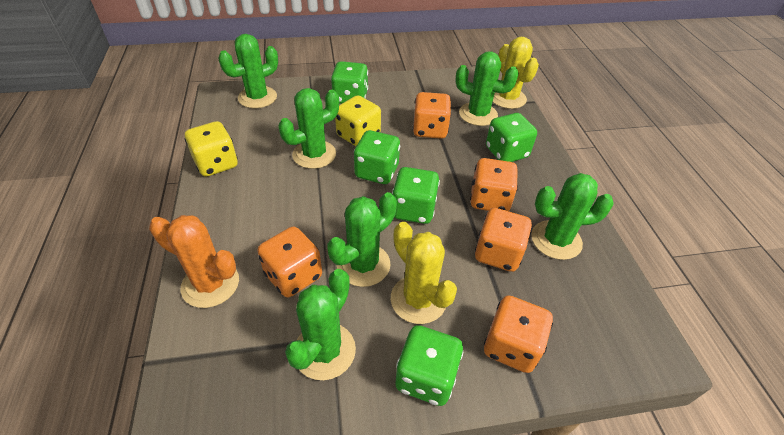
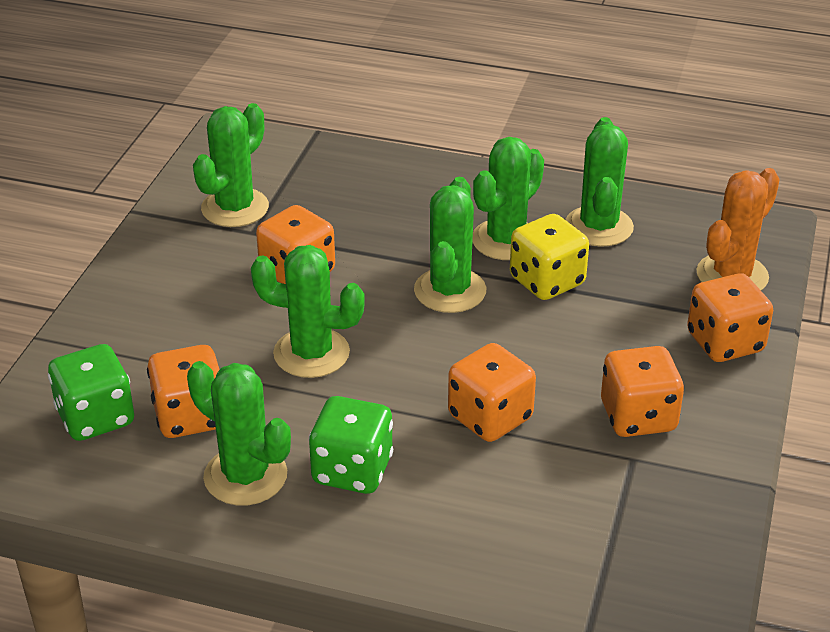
green dice: [331,61,368,104] [354,130,400,184] [392,167,440,224] [395,325,463,406] [486,113,537,162] = 5 -> [48,344,134,441] [309,396,393,494] = 2
yellow cactus: [391,222,457,324] [493,37,539,109] = 2 -> none = 0
yellow dice: [185,121,238,177] [335,95,381,146] = 2 -> [510,214,589,300] = 1

